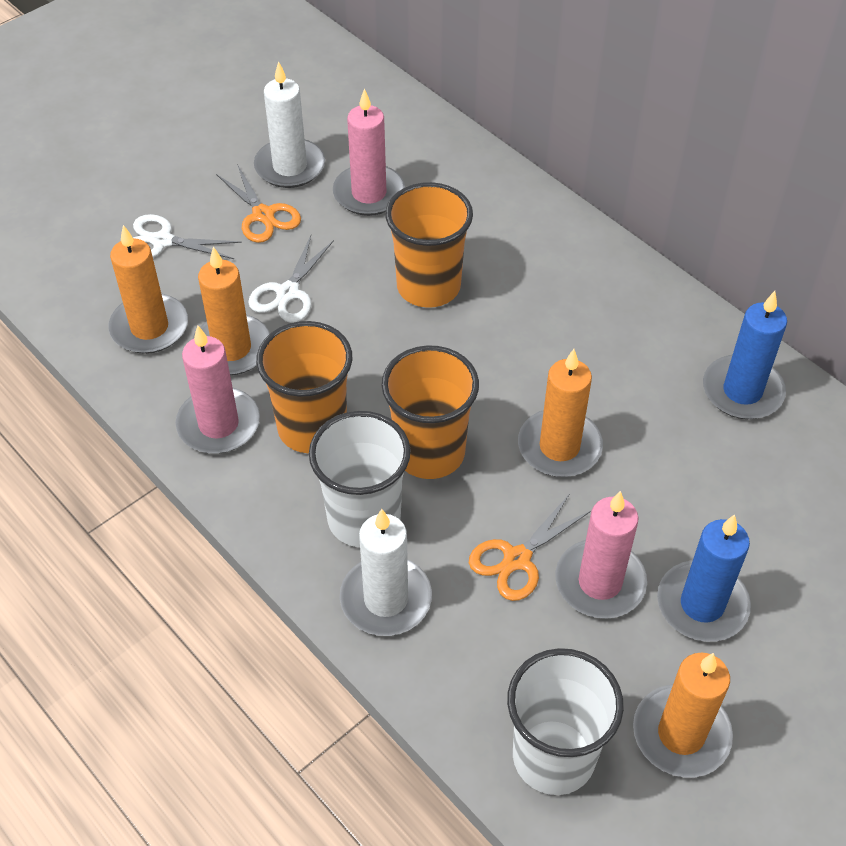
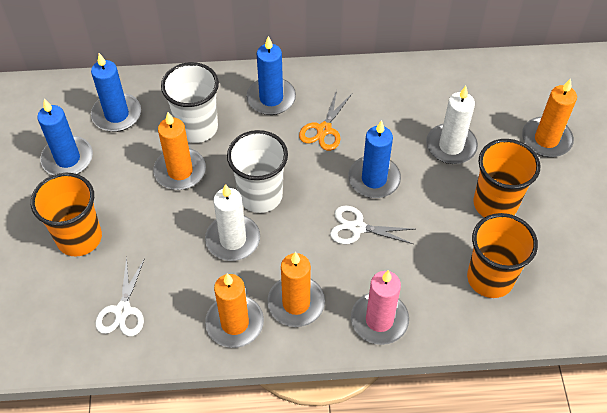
blue candle: [657,514,751,642] [703,291,787,419] = 2 -> [37,99,93,175] [91,53,141,132] [247,36,296,115] [348,120,401,198] = 4
orange scissors: [216,164,301,243] [469,495,592,601] = 2 -> [299,90,352,151] = 1
pink candle: [176,326,260,454] [333,88,405,216] [555,491,647,618] = 3 -> [351,270,409,345] = 1

